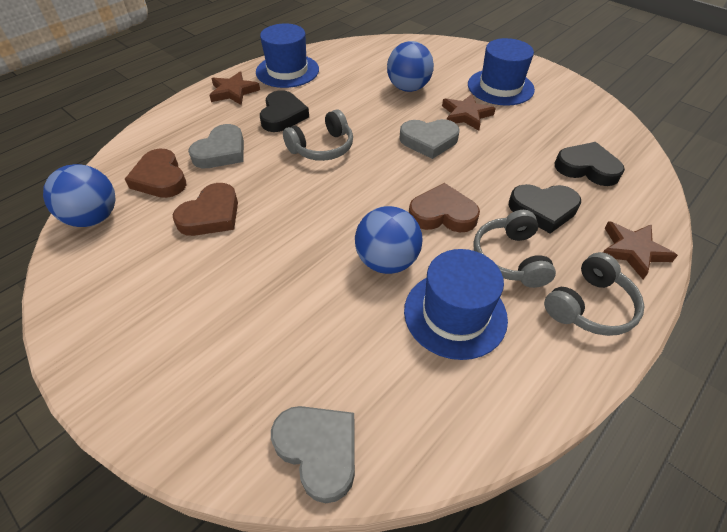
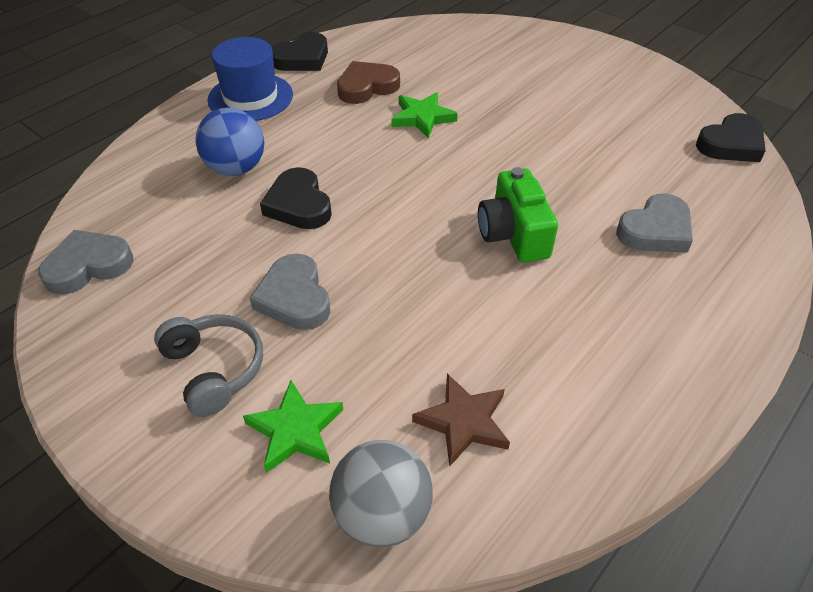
blue ball: [43,164,116,227] [355,206,423,274] [387,41,434,92] = 3 -> [195,107,264,176] = 1
blue hat: [256,23,319,88] [404,249,508,360] [468,38,535,106] = 3 -> [207,37,293,121] = 1
brown heart: [125,149,186,198] [173,183,238,236] [409,183,480,232] = 3 -> [337,61,400,104] = 1
brown star: [209,71,260,105] [442,94,496,131] [603,221,678,279] = 3 -> [412,374,510,467] = 1
green camera: none = 0 -> [478,167,558,263] = 1
green star: none = 0 -> [243,380,343,473] [391,92,458,139] = 2
grey ball: none = 0 -> [329,440,433,547] = 1
grey headphones: [283,109,353,161] [473,210,556,288] [544,252,644,336] = 3 -> [154,314,263,417] = 1

